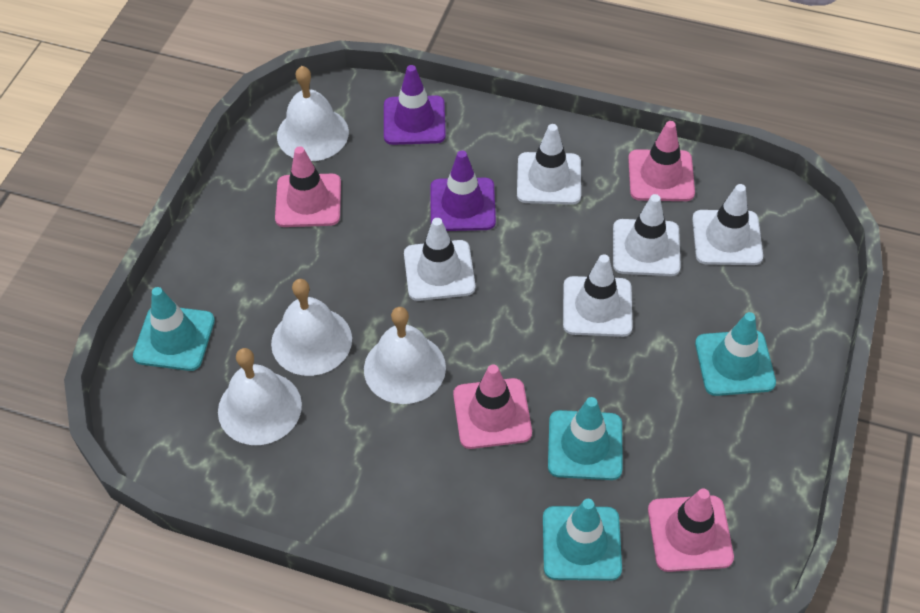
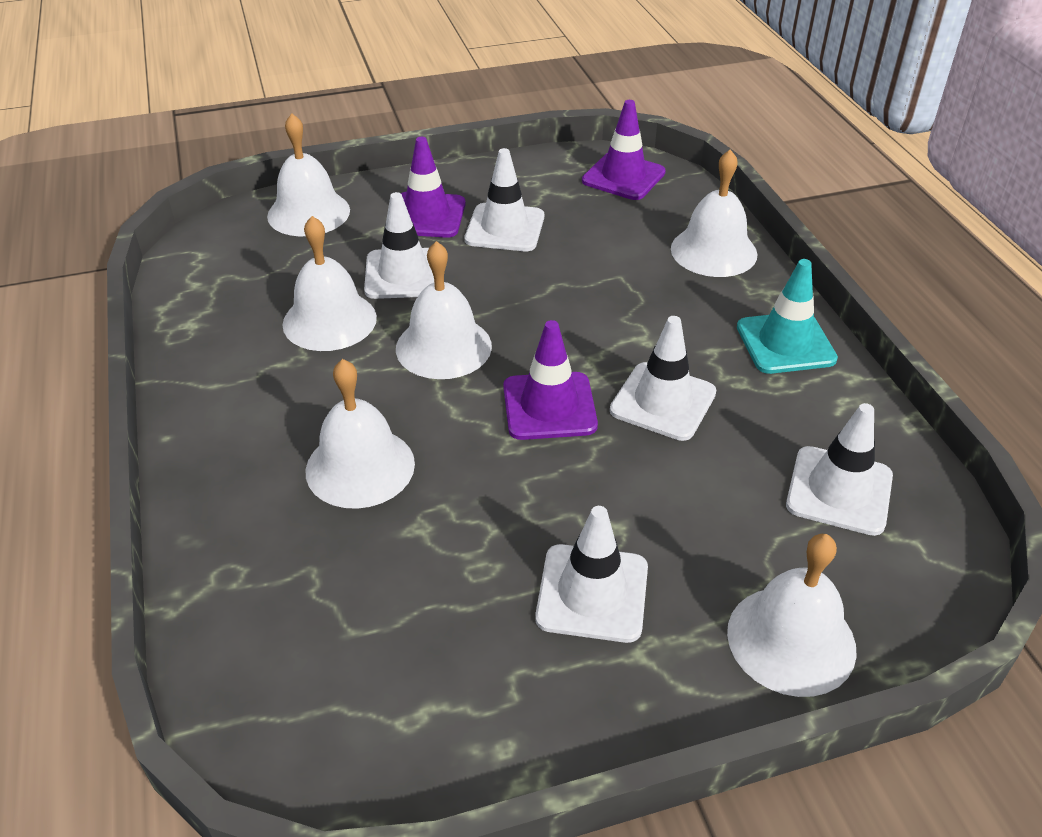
pink traffic cone: [275,146,341,227] [453,364,532,449] [628,121,695,201] [648,488,734,572] = 4 -> none = 0
purple traffic cone: [384,65,446,145] [430,150,496,231] = 2 -> [401,137,466,238] [503,320,598,440] [582,100,666,200] = 3
turquoise traffic cone: [133,287,215,371] [543,499,622,581] [548,397,623,480] [695,312,776,396] = 4 -> [737,259,838,374] = 1
white bell: [218,348,302,445] [271,279,352,376] [277,66,349,161] [364,307,446,404] = 4 -> [267,113,350,236] [282,216,377,351] [306,359,415,509] [396,241,492,379] [671,149,758,277] [727,534,857,697] = 6

